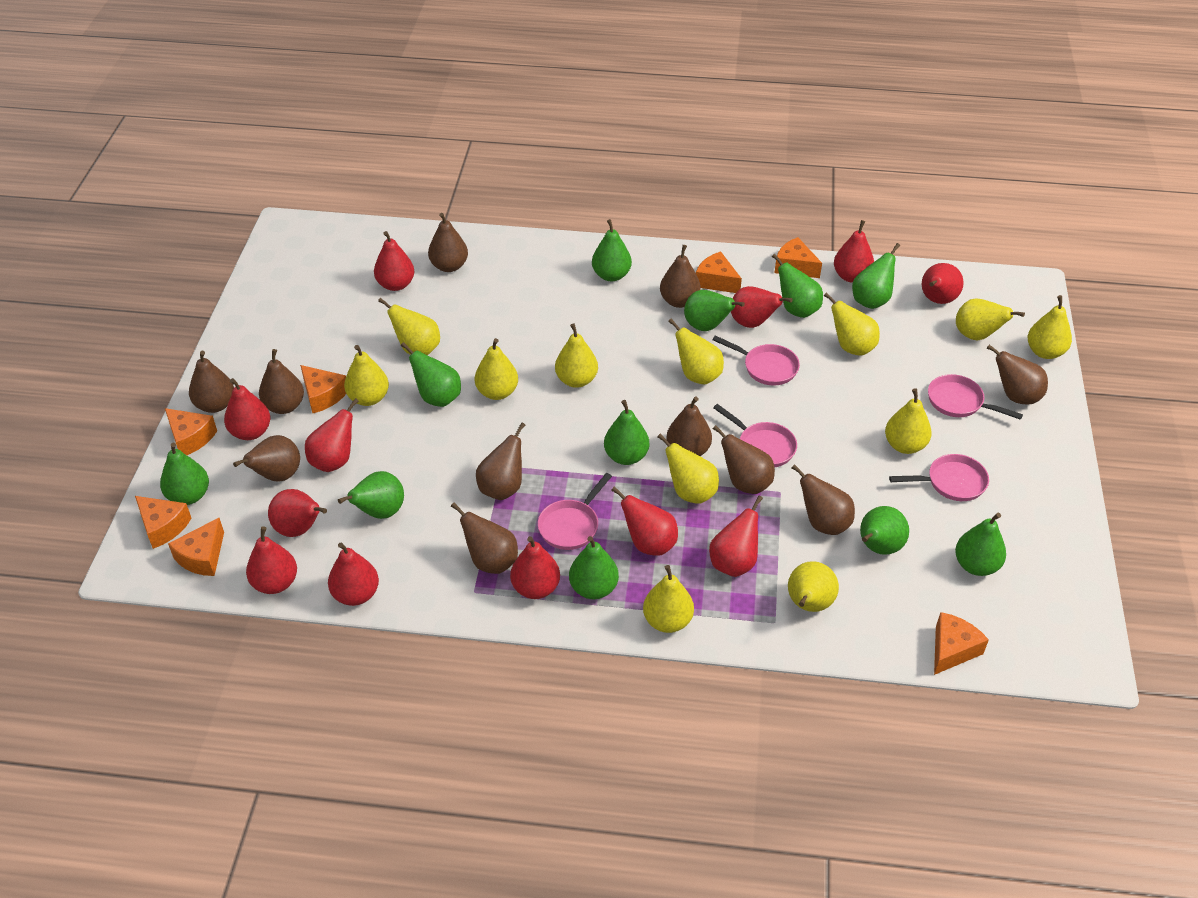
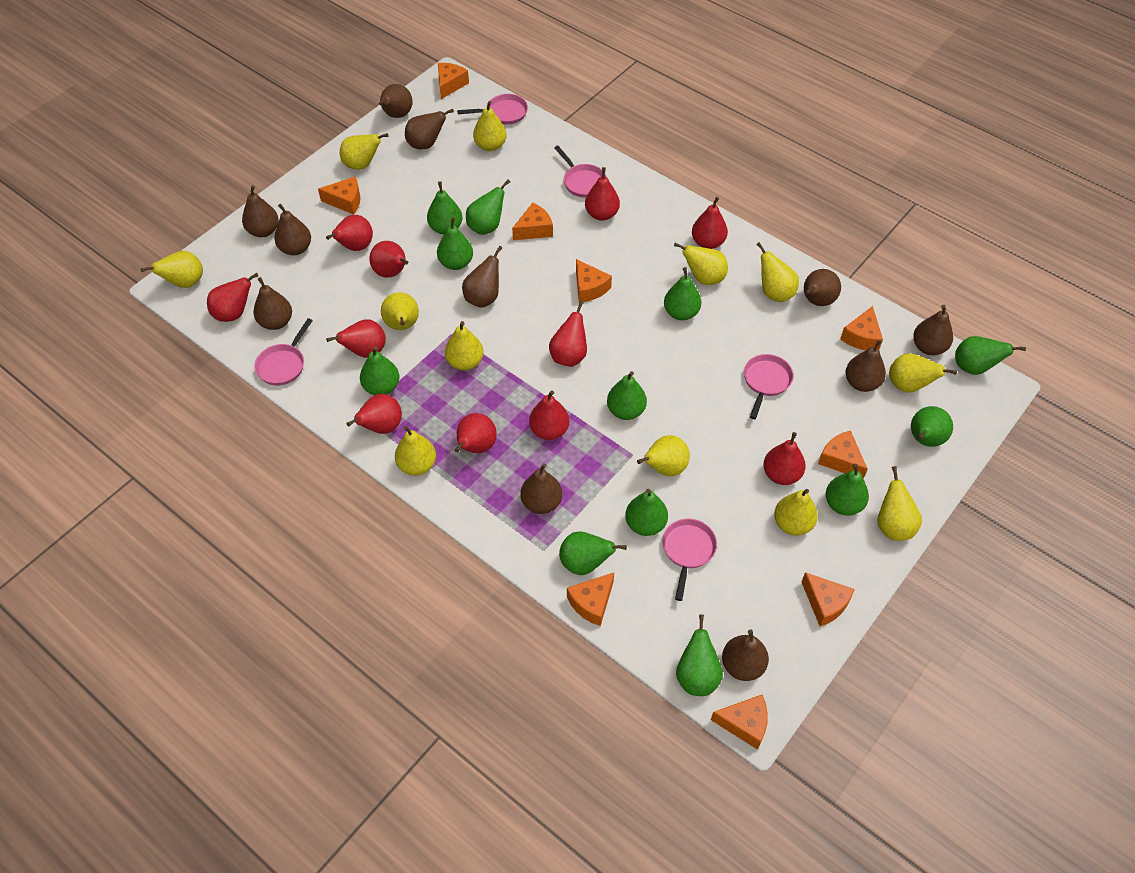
green pear: [160,443,209,505] [338,471,404,519] [401,342,461,407] [569,536,619,599] [592,219,632,281] [604,400,649,465] [684,290,745,331] [772,254,823,318] [852,243,900,309] [860,506,909,555] [955,513,1006,576] = 11 -> [360,346,399,395] [427,181,462,235] [437,217,473,270] [466,179,510,235] [559,531,627,575] [607,371,647,420] [625,489,668,536] [664,267,701,320] [676,614,723,696] [826,464,869,515] [911,406,953,447] [955,336,1026,375] = 12
orange cheese: [135,496,191,549] [165,408,217,455] [168,518,224,576] [300,365,346,413] [696,251,742,293] [775,237,822,278] [934,612,989,675] = 7 -> [318,177,360,215] [438,63,469,99] [512,203,553,240] [567,573,614,626] [576,259,612,302] [711,694,768,750] [801,572,855,626] [818,431,868,479] [840,306,883,350] = 9
red pear: [224,378,270,440] [246,526,297,594] [268,489,327,537] [305,398,359,472] [328,543,379,606] [374,231,415,291] [510,536,560,599] [611,486,678,556] [709,496,763,577] [731,286,793,328] [834,220,874,283] [922,263,964,304] = 12 -> [207,273,258,322] [326,215,373,251] [326,319,386,358] [346,394,402,434] [369,241,408,278] [455,413,497,453] [529,390,569,440] [549,300,587,367] [585,167,620,221] [692,197,728,249] [763,432,806,485] = 11

